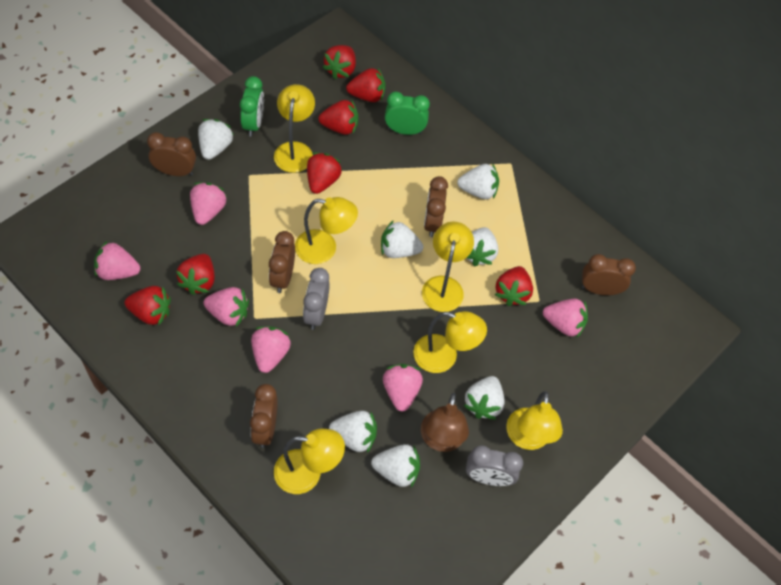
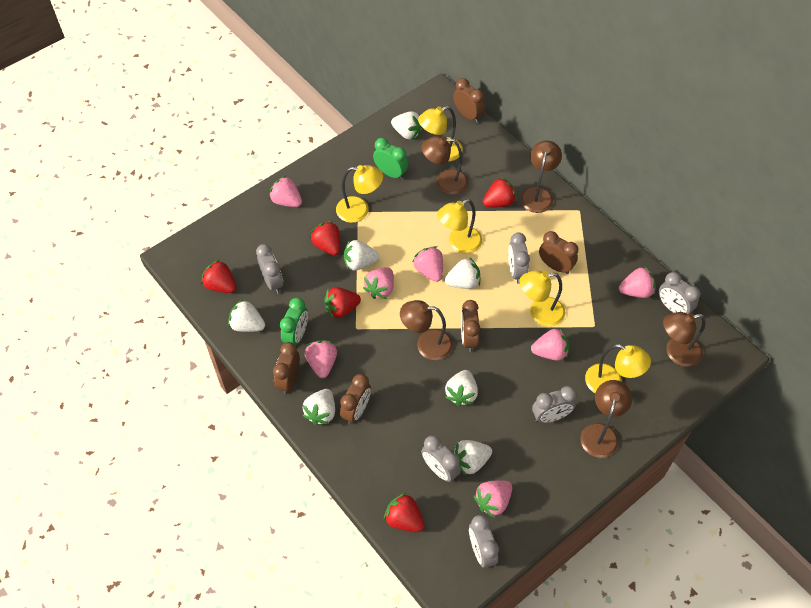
brown lamp: [421,393,469,452] = 1 -> [400,300,453,360] [421,136,468,195] [520,140,562,213] [580,380,632,458] [663,312,706,367] = 5
grey clock: [303,268,330,330] [466,445,523,486] = 2 -> [256,244,283,294] [421,435,461,482] [469,515,499,568] [508,232,530,284] [532,386,577,423] [659,272,700,314] = 6
pink strawberry: [94,241,140,280] [190,182,227,225] [204,287,249,327] [251,326,291,373] [383,364,423,412] [543,299,588,337] = 6 -> [269,176,302,207] [305,340,337,378] [363,268,394,299] [413,246,443,282] [474,480,512,518] [531,328,569,361] [619,266,656,298] = 7
red strawberry: [125,286,171,326] [176,254,215,295] [307,152,342,194] [318,99,358,135] [323,45,356,79] [346,68,386,102] [495,266,533,306] = 7 -> [201,260,236,293] [310,221,340,256] [325,287,361,319] [384,493,424,532] [483,177,517,207] = 5
yellow lamp: [274,84,315,173] [274,429,345,494] [295,197,358,264] [413,311,487,373] [422,222,474,312] [506,391,563,450] = 6 -> [336,165,383,223] [418,106,463,162] [437,199,482,254] [519,270,565,327] [585,344,651,393] = 5

